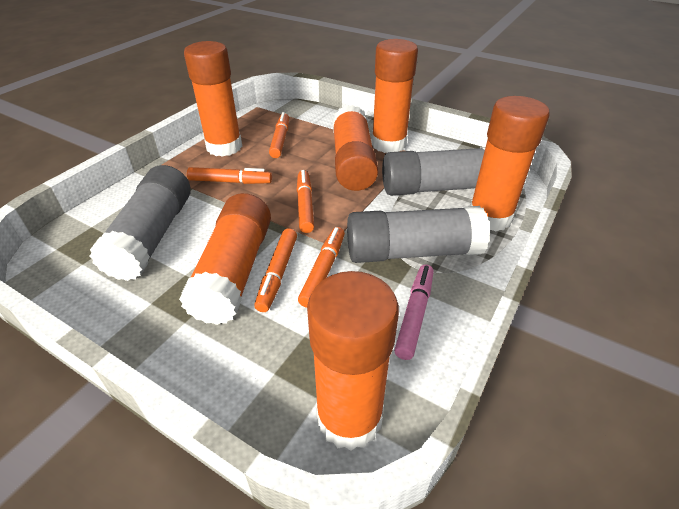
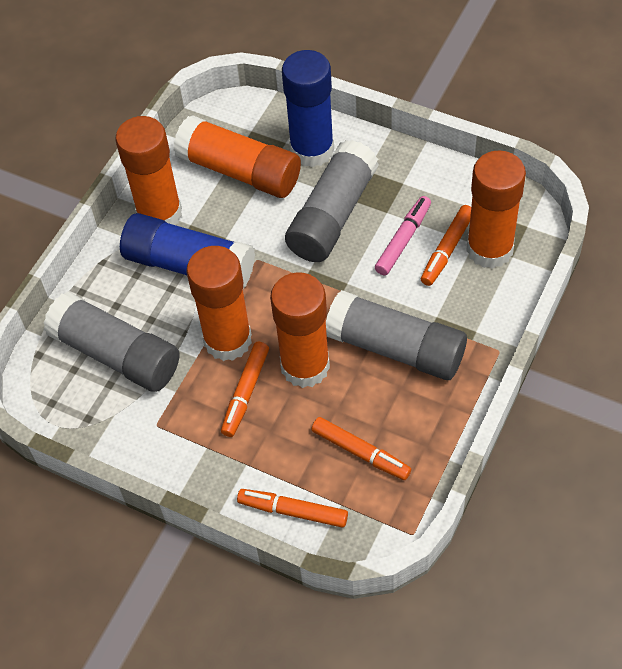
blue glue stick: none = 0 -> [120,213,255,289] [282,50,334,168] = 2
orange glue stick: [179,193,271,325] [184,41,242,157] [307,271,399,450] [332,105,378,191] [371,39,418,153] [470,96,550,231] = 6 -> [115,116,182,225] [174,115,301,198] [186,246,252,361] [270,272,330,388] [466,150,526,269] = 5
orange marker: [187,167,272,184] [254,228,297,312] [269,112,289,158] [297,170,314,233] [298,227,345,308] = 5 -> [221,342,269,437] [237,489,348,528] [312,417,411,480] [421,205,471,286] = 4

